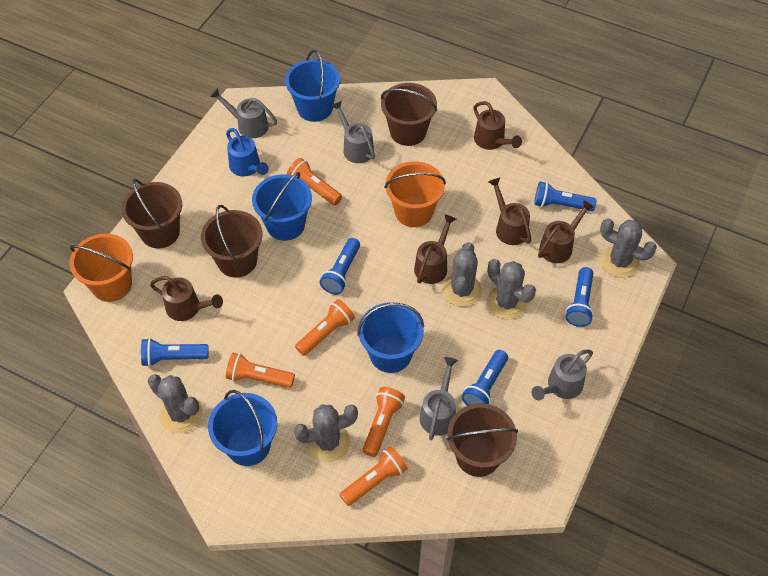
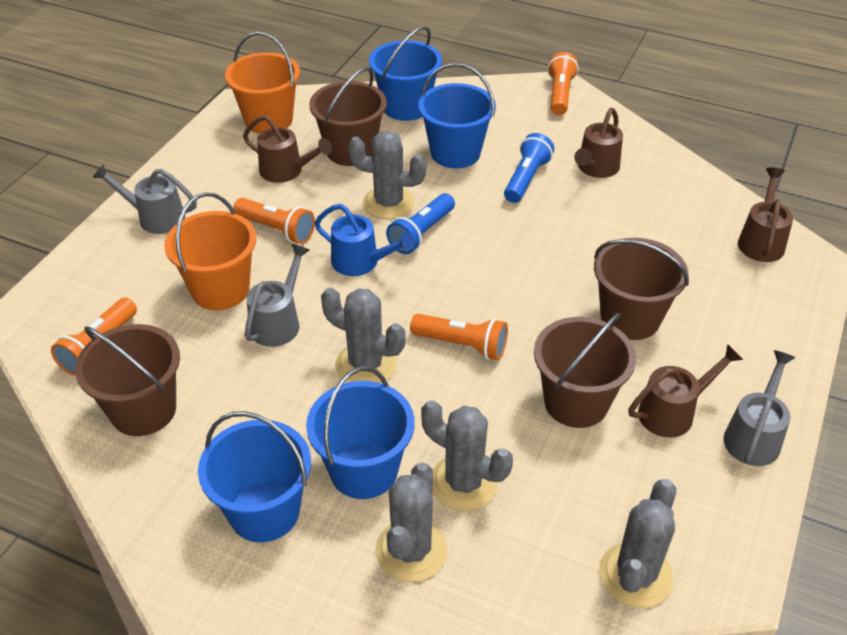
blue flashlight: [141,338,209,367] [320,238,360,295] [462,350,508,406] [534,182,597,211] [565,267,594,327] = 5 -> [386,193,455,254] [504,133,554,203] = 2
brown watering can: [150,276,223,321] [414,214,456,284] [474,101,522,150] [488,178,532,245] [538,200,594,263] = 5 -> [243,115,332,183] [574,108,623,178] [628,344,743,438] [738,167,793,262] = 4
grey watering can: [210,88,277,138] [331,101,375,163] [420,357,458,440] [532,349,593,401] = 4 -> [92,164,197,234] [245,244,310,347] [724,350,796,466] = 3
orange flashlight: [226,353,295,388] [287,158,342,205] [295,299,355,356] [339,446,408,506] [363,387,405,457] = 5 -> [51,298,137,375] [233,198,315,244] [410,314,508,360] [547,52,579,115] = 4

